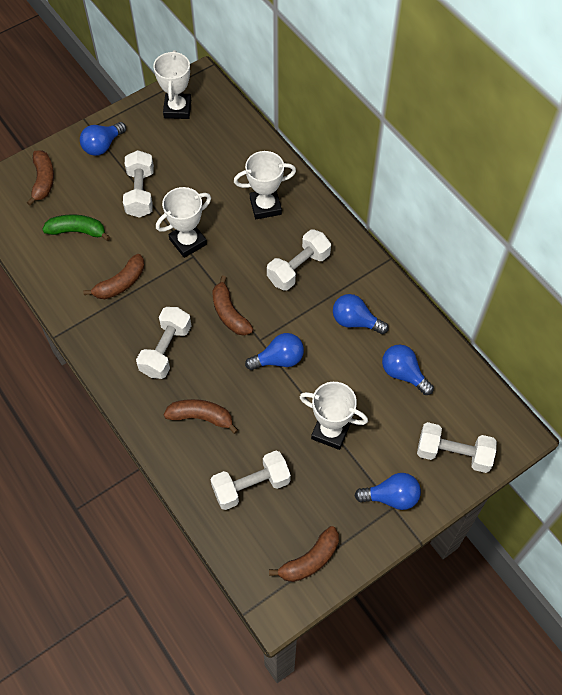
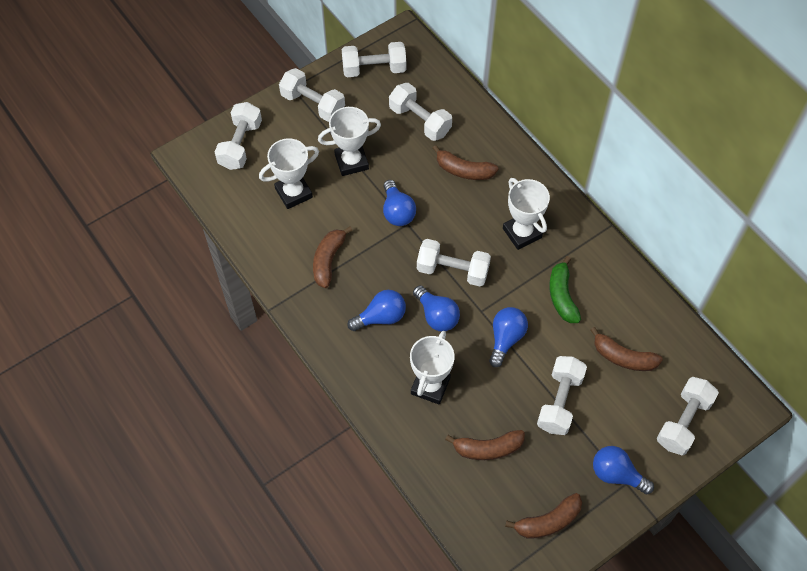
white dumbbell: [123,150,154,218] [136,307,192,379] [211,451,291,510] [267,229,331,291] [417,422,497,473] = 5 -> [215,102,262,170] [279,68,345,122] [342,42,406,77] [389,83,452,141] [417,239,491,287] [537,356,587,435] [657,377,719,455] = 7

